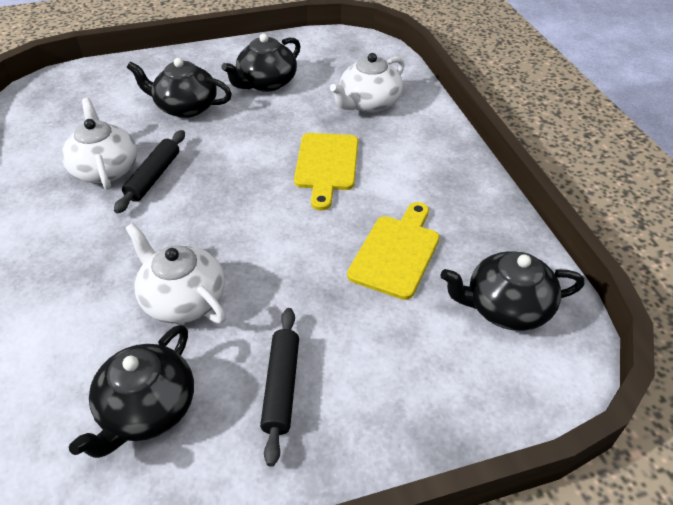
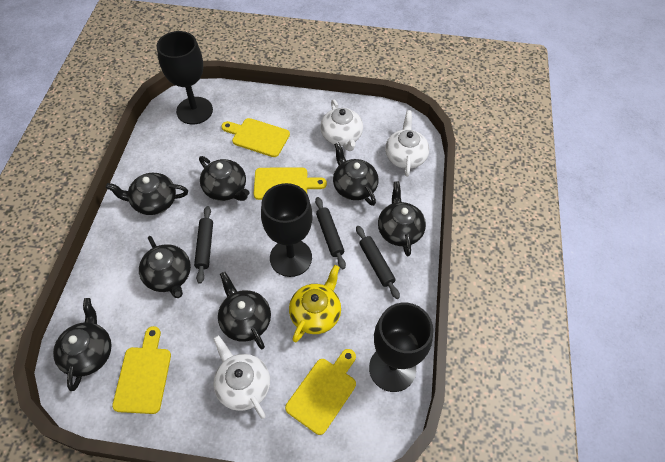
black goblet: none = 0 -> [157,31,213,124] [261,183,313,277] [369,302,433,392] = 3
black rolling pin: [114,130,185,214] [260,308,299,467] = 2 -> [194,206,213,284] [315,197,346,269] [356,226,400,299] = 3
black teapot: [69,325,194,458] [127,58,232,118] [221,33,301,92] [440,251,584,331] = 4 -> [53,298,112,391] [106,173,188,215] [139,236,191,298] [199,156,250,201] [218,272,271,349] [333,142,378,206] [378,181,426,256] = 7
yellow cutting board: [294,133,358,210] [347,202,440,300] = 2 -> [112,326,171,414] [221,118,290,157] [254,168,327,200] [285,349,356,435] = 4
yellow teapot: none = 0 -> [289,265,341,342] = 1

